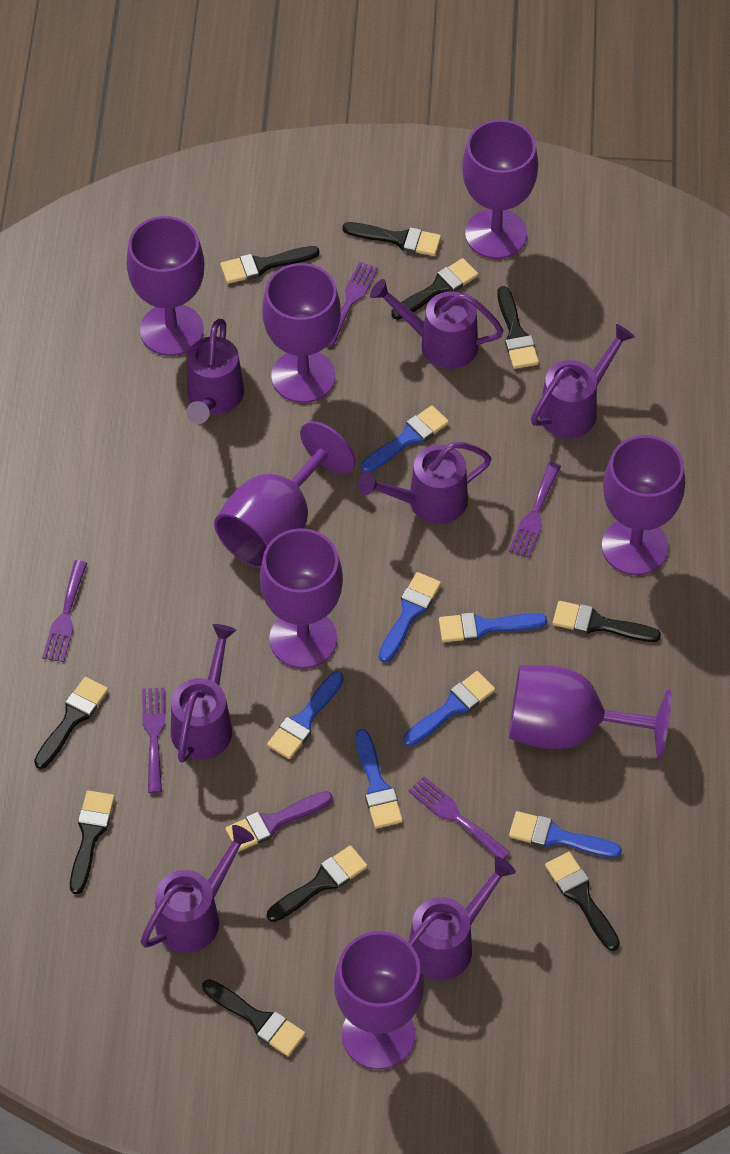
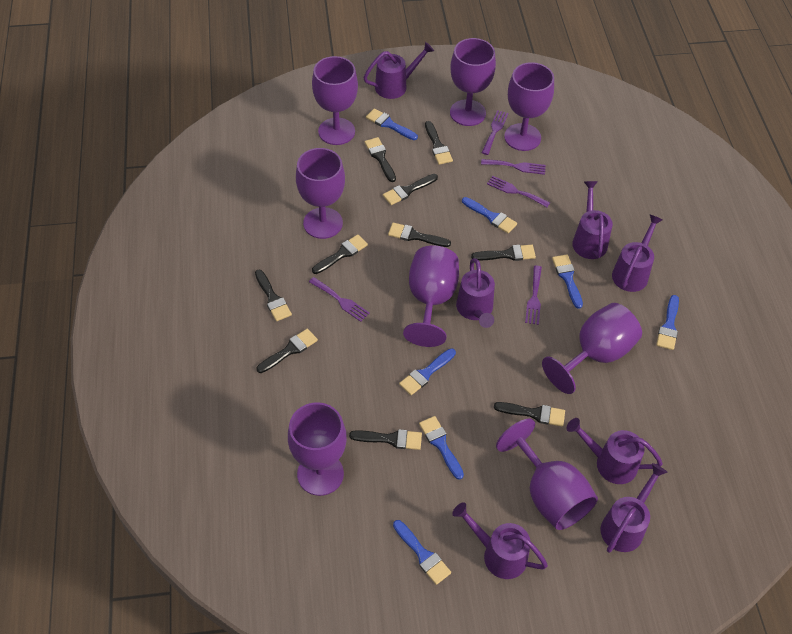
purple brush: [225,791,333,852] = 1 -> none = 0

